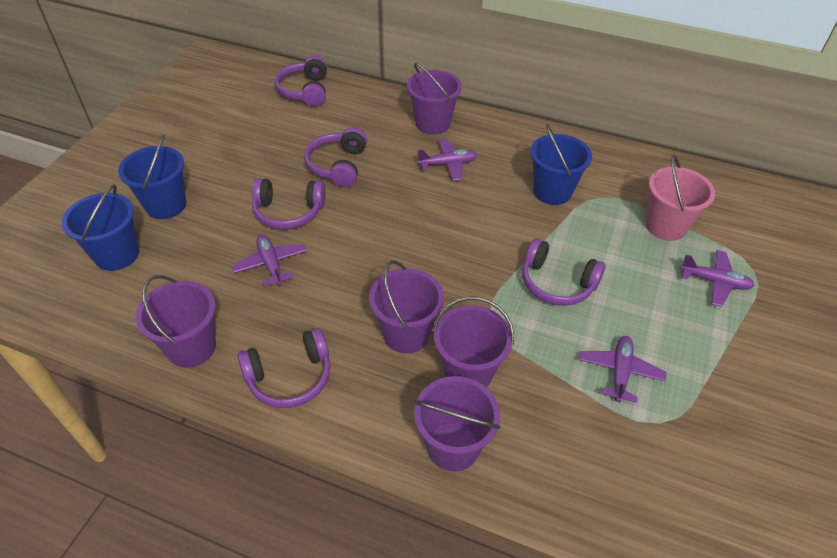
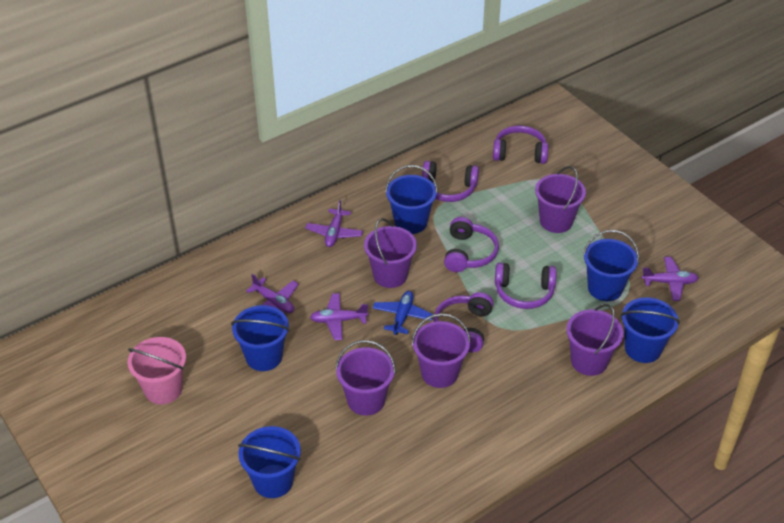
blue bucket: [62,184,139,271] [118,135,186,219] [530,124,592,205] = 3 -> [231,305,290,371] [238,426,301,498] [385,165,438,234] [583,230,639,301] [621,297,680,363] = 5
blue plane: none = 0 -> [372,291,434,335] = 1

